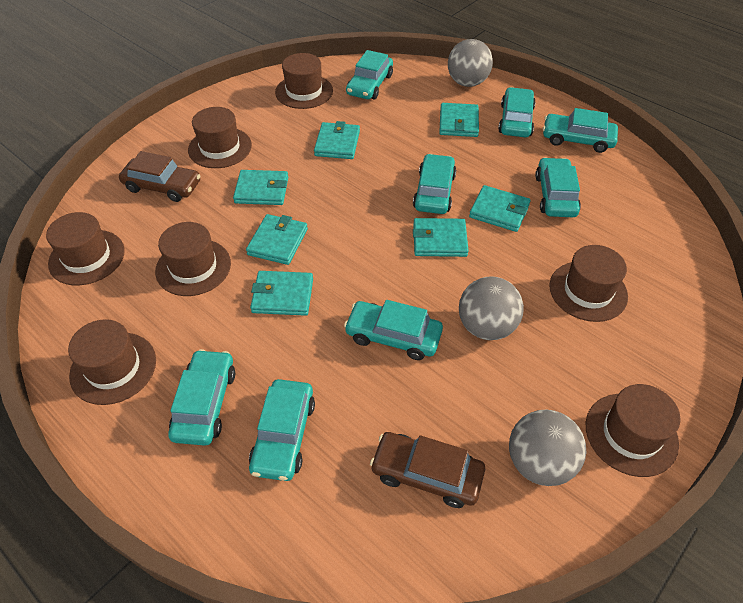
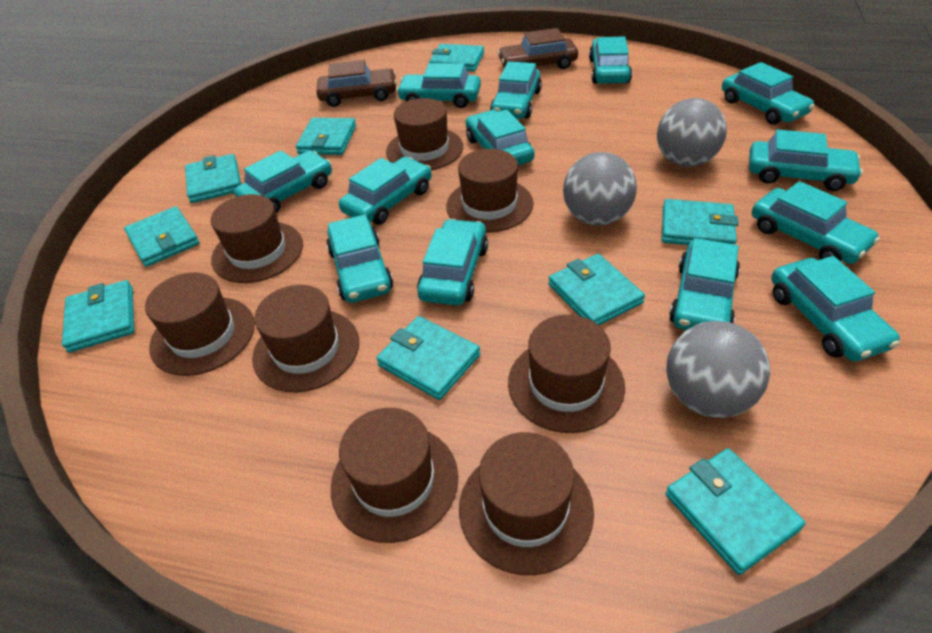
brown hat: [46,212,125,285] [68,319,156,405] [155,222,231,296] [188,107,252,168] [275,53,333,109] [549,245,628,322] [586,384,681,477] = 7 -> [145,272,255,376] [211,194,303,283] [252,285,359,393] [331,408,458,543] [386,98,463,170] [446,149,533,233] [459,432,594,575] [508,315,625,433] = 8
turquoise car: [168,349,235,446] [249,379,315,481] [344,300,443,360] [346,50,393,99] [413,154,456,214] [498,87,536,137] [535,157,581,217] [543,108,618,153] = 8 -> [234,150,332,213] [326,215,393,303] [339,157,432,225] [396,63,481,108] [417,219,488,305] [466,110,535,165] [490,62,542,119] [589,36,632,84] [669,238,740,330] [722,62,815,125] [749,129,863,191] [752,181,880,264] [771,256,900,361] = 13
turquoise wallet: [233,170,288,205] [246,214,308,265] [250,271,313,316] [314,121,360,159] [413,218,469,257] [439,103,479,137] [469,185,531,232] = 7 -> [62,280,134,353] [124,206,200,267] [185,154,241,203] [296,118,356,155] [376,316,480,400] [429,44,484,72] [548,254,645,325] [662,199,738,245] [666,448,806,575] = 9

